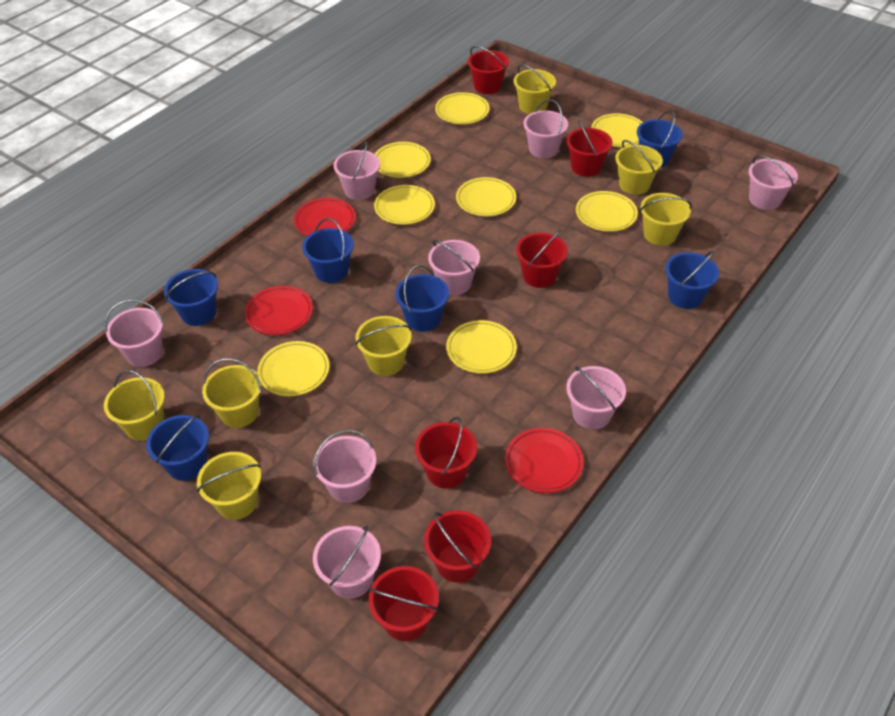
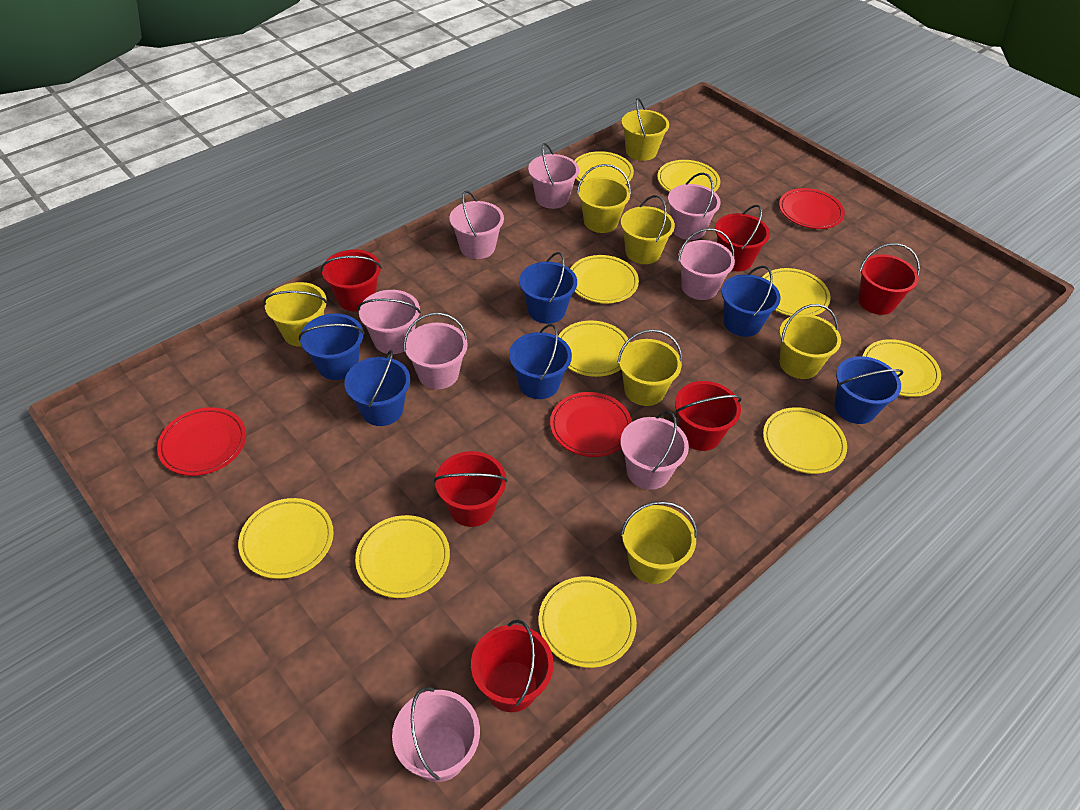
yellow plate: [257,341,329,396] [374,185,435,225] [375,142,431,178] [435,92,490,124] [446,320,517,374] [456,177,516,216] [576,191,638,232] [591,113,643,147] = 8 -> [238,498,334,579] [355,515,450,598] [539,577,637,668] [558,321,630,377] [570,255,639,303] [574,151,634,184] [657,160,720,192] [762,268,831,316] [763,407,847,474] [863,339,941,397] = 10

